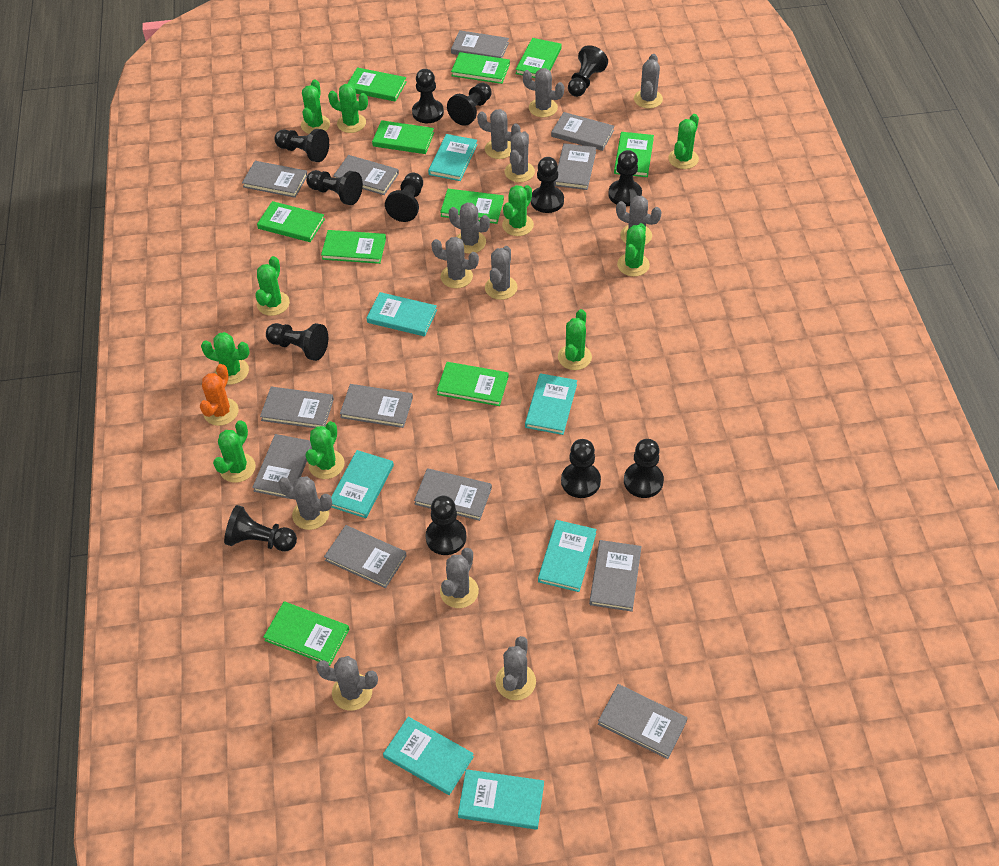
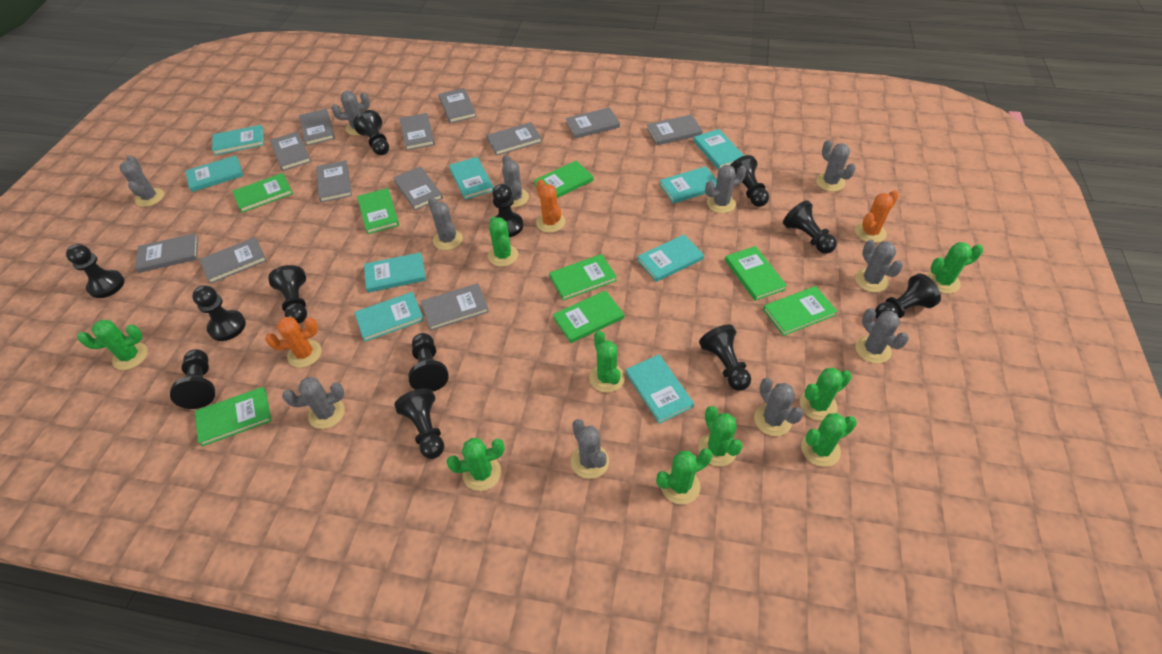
black pawn: [224,505,297,551] [266,323,328,361] [274,129,329,162] [306,170,363,205] [385,173,423,222] [412,69,444,123] [426,496,466,555] [447,83,492,126] [531,157,564,213] [561,439,601,498] [568,45,608,97] [608,150,642,206] [624,439,664,498] = 13 -> [66,244,125,298] [170,349,215,409] [192,285,246,341] [268,265,307,324] [353,110,389,155] [394,388,444,459] [408,333,449,391] [492,184,523,237] [699,324,751,391] [730,155,769,207] [783,200,837,254] [875,273,941,319] = 12
green book: [257,201,325,242] [263,602,349,666] [321,230,386,264] [347,67,407,102] [372,120,434,154] [437,362,509,406] [440,189,504,224] [451,52,510,84] [516,38,562,78] [614,132,654,177] = 10 -> [195,387,271,447] [232,173,293,213] [357,188,399,234] [534,161,593,198] [549,254,617,301] [553,290,624,343] [725,246,787,301] [763,286,838,336] = 8
green cactus: [201,332,250,385] [213,420,256,483] [255,256,290,316] [301,79,330,134] [306,421,345,479] [328,84,368,133] [502,185,534,236] [558,309,592,370] [617,223,650,276] [668,114,699,169] = 10 -> [77,320,148,370] [447,438,505,491] [488,216,518,267] [589,331,625,393] [656,448,713,504] [699,406,743,466] [800,368,852,421] [801,413,857,467] [927,242,983,294] = 9
grey cactus: [278,477,332,530] [316,656,378,711] [431,237,479,288] [440,548,479,608] [449,202,490,254] [477,109,521,159] [485,246,518,300] [495,636,536,700] [504,131,535,182] [523,68,564,117] [616,196,662,245] [634,54,663,109] = 12 -> [119,156,164,207] [282,377,345,429] [332,91,370,135] [428,197,463,250] [502,155,529,207] [571,419,609,479] [705,165,746,213] [754,378,804,436] [816,140,856,192] [855,240,903,292] [855,308,909,364] = 11
orange cactus: [200,364,239,426] = 1 -> [265,317,322,368] [536,179,565,233] [855,190,899,243] = 3
turquoise book: [331,450,394,518] [366,292,437,336] [383,717,474,795] [428,134,478,181] [458,769,544,830] [525,373,577,435] [538,520,597,592] = 7 -> [186,155,243,192] [212,125,264,155] [354,292,424,342] [364,252,426,293] [449,157,494,200] [626,355,694,424] [637,235,704,282] [659,166,717,204] [693,129,744,170] = 9

